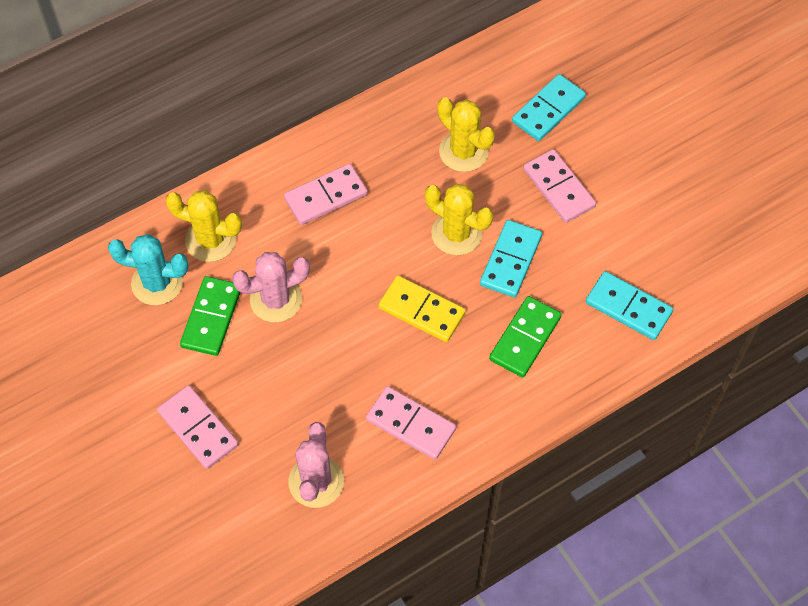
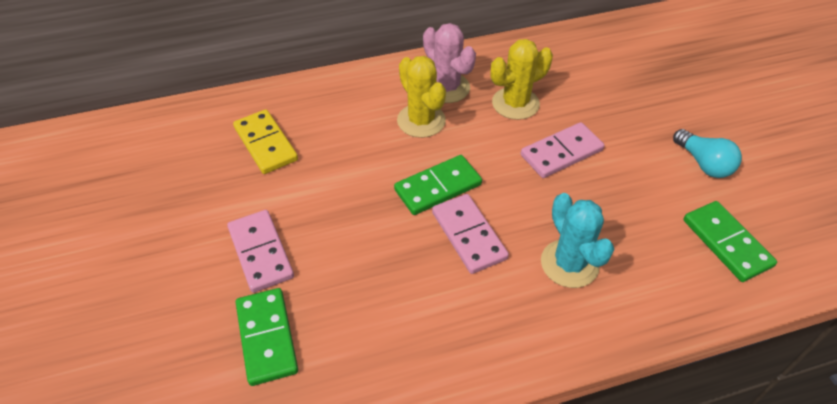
green domino: [180,276,241,356] [489,296,562,377] = 2 -> [236,288,298,386] [394,155,482,215] [683,201,777,282] = 3
pink cactus: [232,252,310,322] [288,422,344,508] = 2 -> [423,23,476,103] = 1
pink domino: [157,385,239,469] [284,164,368,225] [366,386,456,460] [523,149,596,223] = 4 -> [227,210,294,293] [432,194,509,274] [521,122,604,178] = 3
turquoise domino: [480,220,542,298] [512,74,586,141] [586,271,673,340] = 3 -> none = 0
turquoise light bulb: none = 0 -> [673,129,742,178] = 1
yellow cactus: [166,191,242,262] [425,184,493,255] [438,97,495,172] = 3 -> [397,56,446,138] [491,39,553,120] = 2

